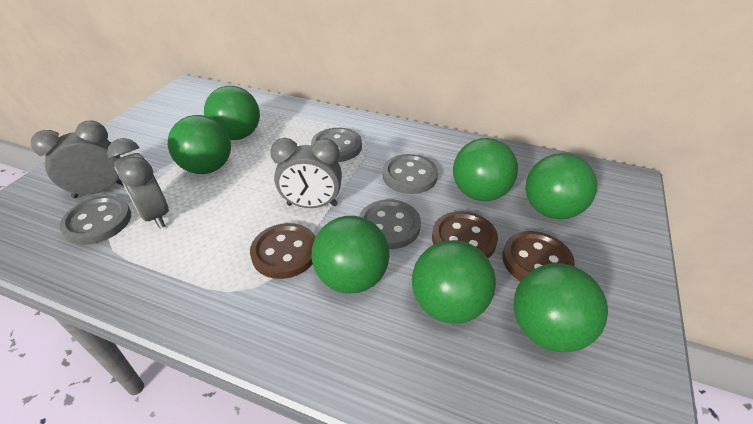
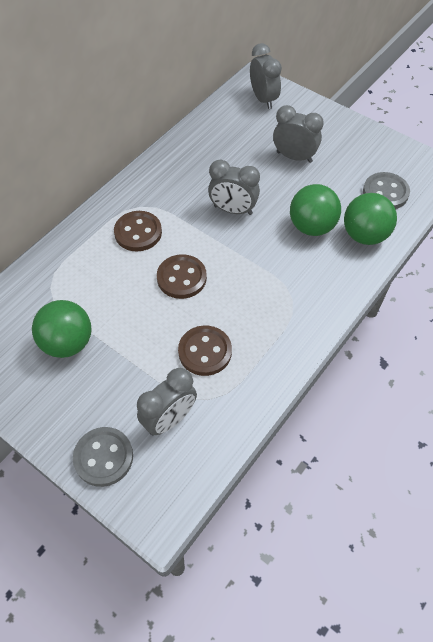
green ball: [168,115,231,174] [204,86,260,140] [312,216,390,294] [412,240,496,324] [453,138,518,201] [514,263,608,353] [526,153,597,219] = 7 -> [32,300,91,358] [290,184,341,236] [344,193,397,245] = 3
grey button: [59,196,131,245] [311,128,362,162] [359,199,421,249] [383,154,438,194] = 4 -> [73,427,133,487] [363,172,410,209] = 2
grey clock: [31,121,124,198] [107,138,169,229] [270,138,342,208] = 3 -> [137,368,197,435] [208,159,260,215] [250,43,282,109] [273,105,324,163] = 4

